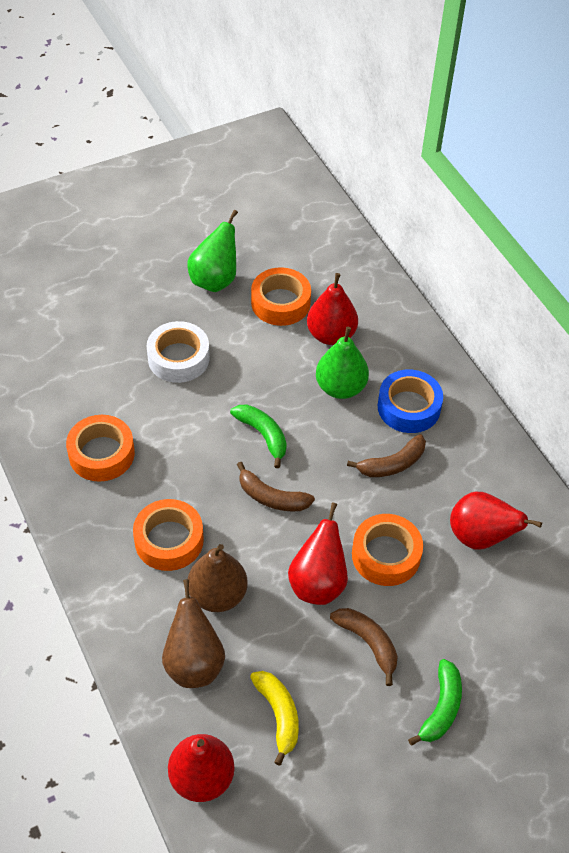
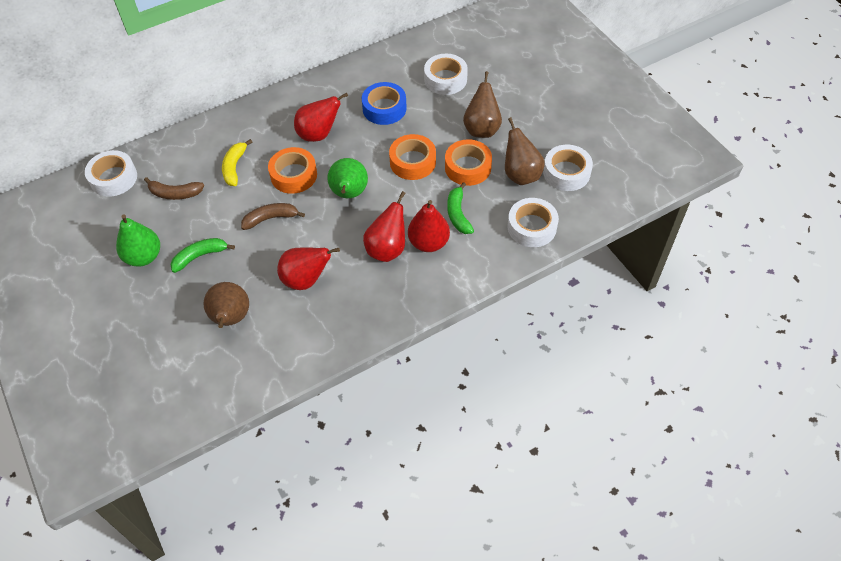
brown banana: [237,462,315,511] [330,608,398,686] [347,434,426,477] = 3 -> [144,177,204,200] [241,203,305,230] = 2
brown pear: [162,579,225,688] [188,544,248,612] = 2 -> [203,282,249,328] [463,71,502,138] [505,117,545,185] = 3
orange tape: [66,415,135,482] [133,499,204,571] [251,267,311,326] [352,514,423,586] = 4 -> [268,147,317,194] [389,134,436,180] [445,139,492,186] = 3
white tape: [146,321,210,383] = 1 -> [85,150,137,197] [424,54,468,95] [508,198,559,247] [543,145,593,191] = 4

